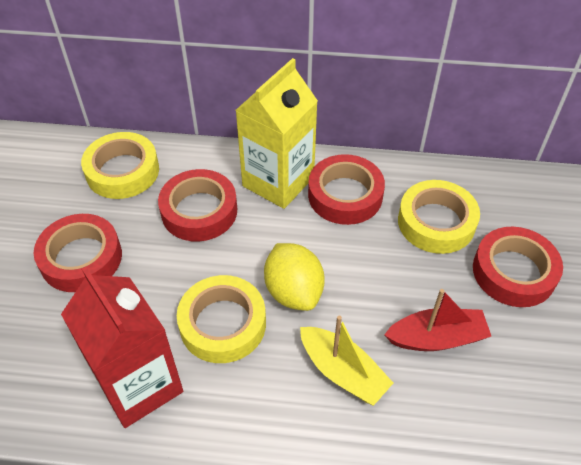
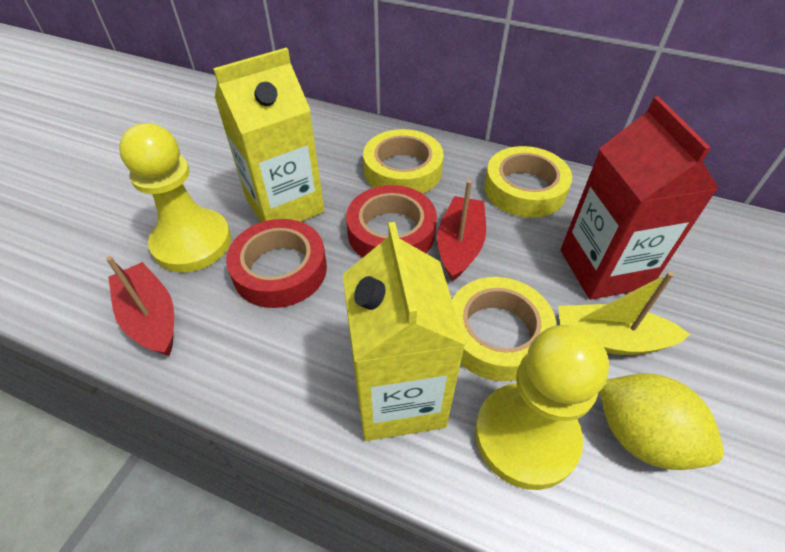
red boat: [384,289,491,351] = 1 -> [106,256,174,356] [437,180,486,281] = 2
red tape: [34,214,122,292] [158,169,237,241] [308,154,385,225] [473,227,563,307] = 4 -> [226,219,327,308] [346,185,437,258] = 2
yellow carton: [235,58,318,209] = 1 -> [213,48,325,222] [342,222,465,441] = 2
yellow pawn: none = 0 -> [119,123,231,272] [475,325,609,490] = 2

